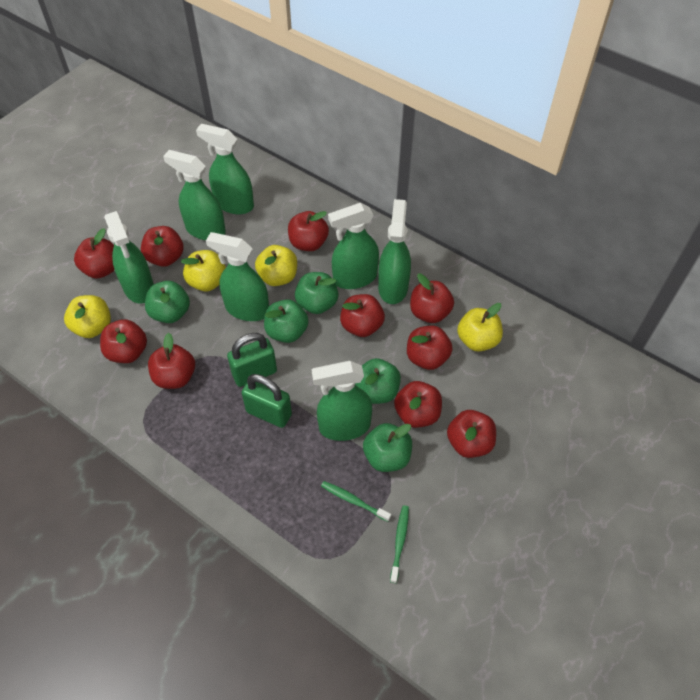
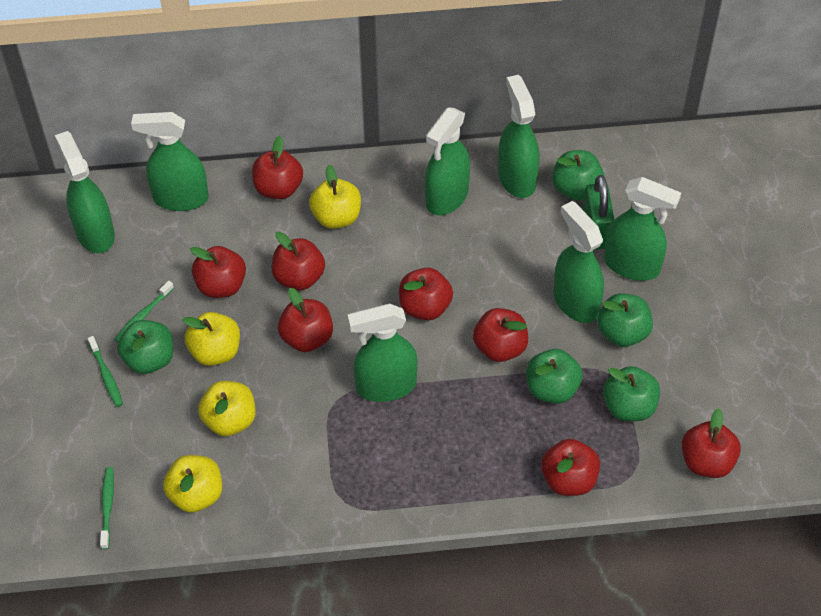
green padlock: [227,333,277,387] [242,374,292,428] = 2 -> [583,175,615,250] = 1
green toothbrush: [321,481,391,522] [390,505,409,583] = 2 -> [88,336,123,407] [100,467,114,549] [114,281,174,342] = 3
red apple: [74,228,114,279] [100,319,147,363] [141,226,184,267] [148,333,195,389] [288,211,329,251] [340,294,385,337] [394,381,442,428] [407,326,453,370] [410,274,454,323] [447,410,496,458] = 10 -> [190,246,246,298] [252,136,303,199] [272,232,325,290] [278,288,333,352] [399,268,453,320] [473,308,528,362] [541,439,600,496] [681,408,741,478] = 8

